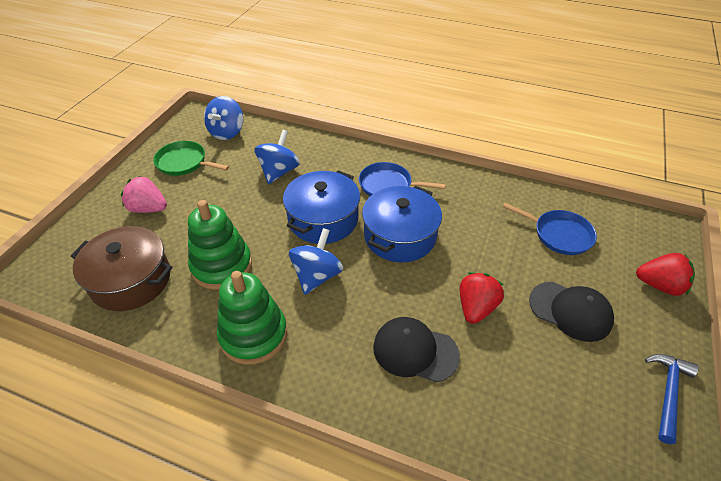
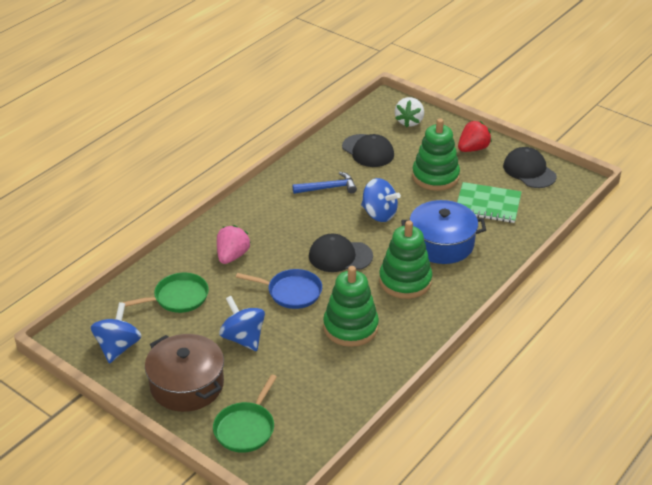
black cap: [373,317,460,382] [529,282,614,342] = 2 -> [309,234,373,272] [342,134,394,167] [503,147,557,188] = 3
blue pan: [359,162,446,196] [503,203,597,255] = 2 -> [236,269,322,309] = 1
blue pot: [283,170,360,244] [362,186,442,262] = 2 -> [401,200,486,264] = 1
green notebook: none = 0 -> [457,182,522,223] = 1
green pan: [153,141,229,176] = 1 -> [122,273,209,313] [213,374,277,453] = 2
green stacking toy: [188,200,252,290] [217,271,287,365] = 2 -> [323,266,379,347] [379,220,432,299] [412,118,460,191] = 3
red strawberry: [460,272,504,324] [636,253,695,296] = 2 -> [458,121,492,152] = 1
white strawberry: none = 0 -> [395,97,424,127] = 1

